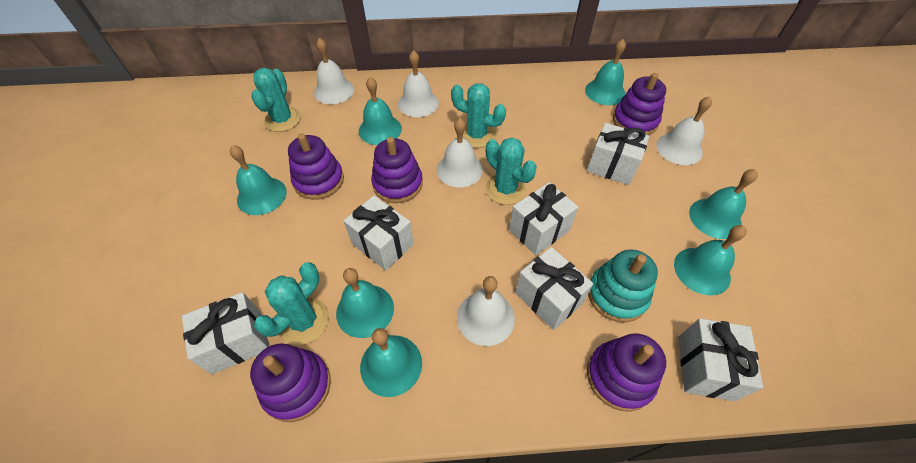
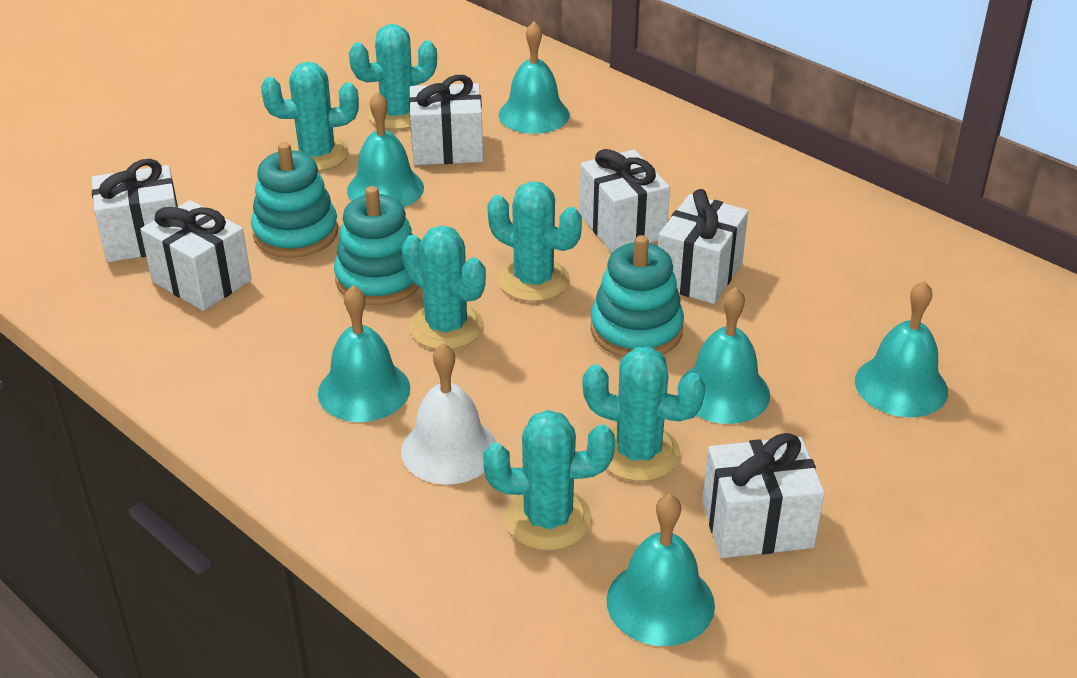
purple stacking toy: [250,343,331,422] [288,133,344,200] [371,137,423,203] [587,333,666,411] [613,73,666,135] = 5 -> none = 0
turquoise bell: [230,145,287,215] [336,268,394,338] [359,77,402,145] [360,328,422,397] [585,39,626,105] [674,225,747,295] [689,169,758,239] = 7 -> [318,285,410,422] [347,91,424,207] [499,21,570,134] [607,494,715,646] [677,287,770,424] [855,281,948,417] = 6
turquoise cactus: [251,68,301,132] [254,263,329,345] [451,83,506,148] [486,138,537,205] = 4 -> [261,62,359,171] [349,24,437,130] [402,226,486,349] [483,410,615,551] [487,181,582,302] [582,347,706,482] = 6
turquoise stacking toy: [588,249,658,322] = 1 -> [251,142,338,258] [334,186,419,306] [590,235,684,357] = 3
white bell: [314,38,354,104] [398,50,439,117] [437,118,483,187] [457,276,515,346] [657,96,712,165] = 5 -> [401,343,497,485] = 1

